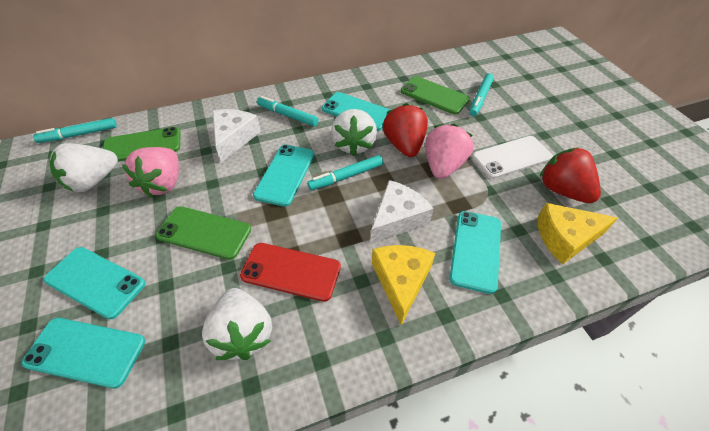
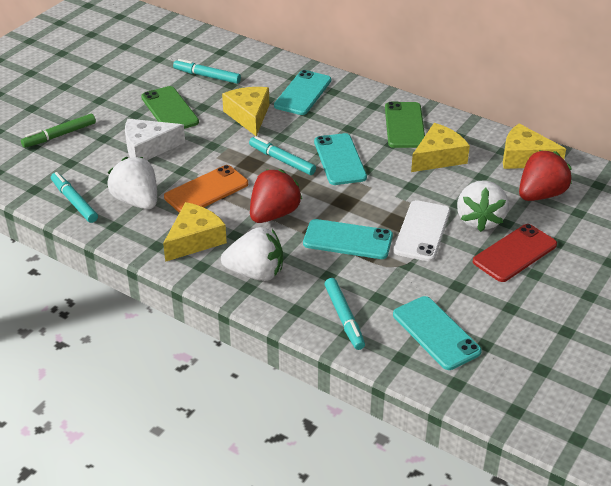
green marker: none = 0 -> [21,114,96,148] = 1
green phone: [103,127,180,162] [156,206,251,260] [401,76,470,115] = 3 -> [141,86,199,129] [385,102,425,148] = 2
orange phone: none = 0 -> [164,165,248,213] = 1
pink strawberry: [122,147,179,198] [425,124,473,179] = 2 -> none = 0
turquoise phone: [22,318,145,389] [44,247,145,320] [253,145,315,207] [322,92,390,131] [449,211,501,294] = 5 -> [274,70,331,115] [303,219,393,259] [314,133,367,185] [393,296,482,370] = 4
white cheese: [213,109,261,163] [371,180,434,244] = 2 -> [125,119,185,160] = 1
yellow cheese: [372,245,435,325] [537,203,618,265] = 2 -> [163,202,227,262] [222,87,269,136] [411,123,470,172] [503,124,566,169] = 4

